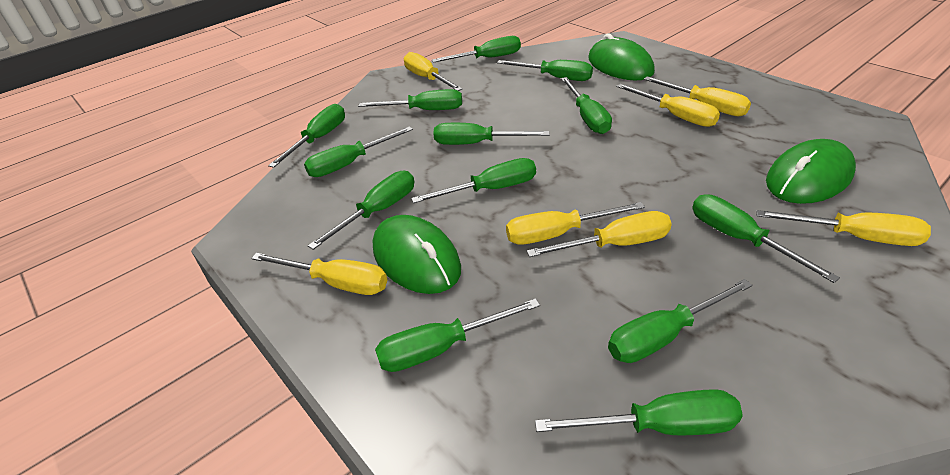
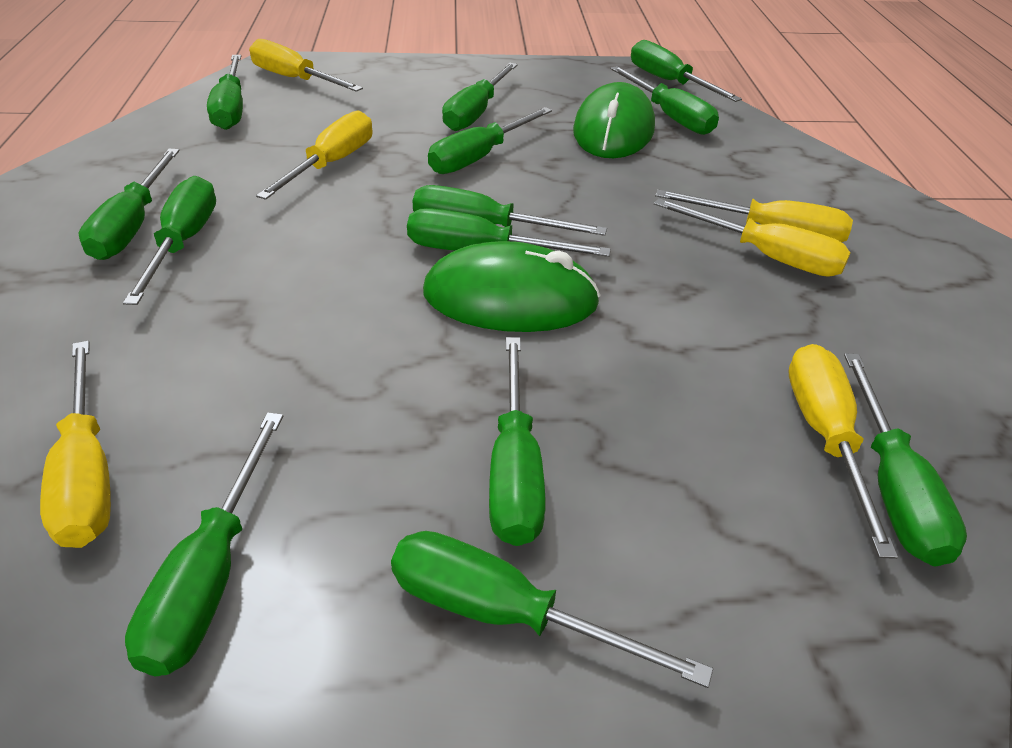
green mouse: [373,215,461,294] [588,33,655,80] [766,139,856,204] = 3 -> [423,241,600,332] [573,82,655,158] = 2
yellow screwdriver: [251,253,387,295] [404,52,462,91] [506,202,645,245] [527,211,672,257] [616,84,720,127] [644,76,751,116] [756,210,931,246] = 7 -> [40,341,111,548] [249,39,363,92] [256,110,373,200] [654,198,851,277] [655,190,853,242] [789,344,898,559] = 6

